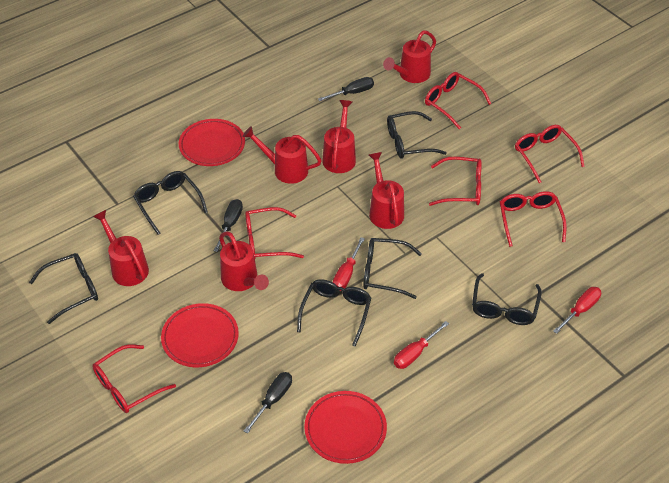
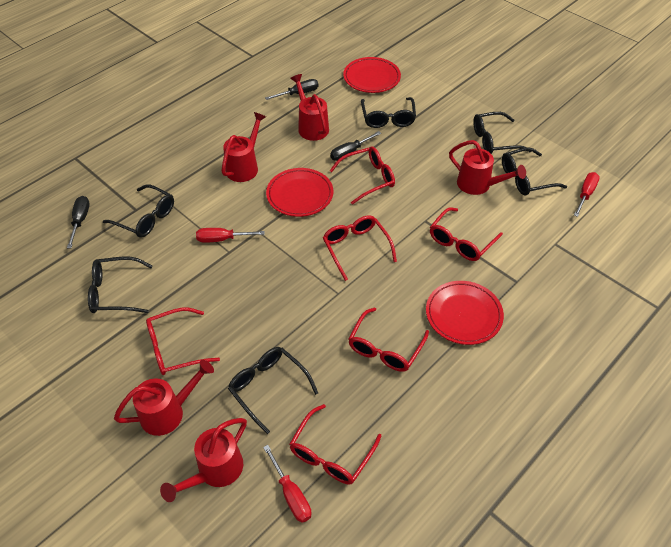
red watering can: [93,210,149,286] [219,232,269,291] [242,126,322,184] [322,100,356,173] [369,152,404,229] [383,30,436,83] = 6 -> [114,360,214,436] [160,418,247,502] [221,112,266,182] [290,74,329,141] [449,140,526,195] = 5

